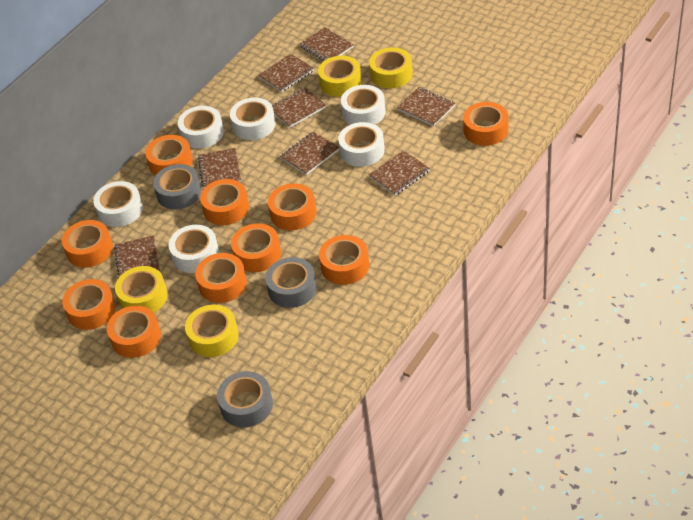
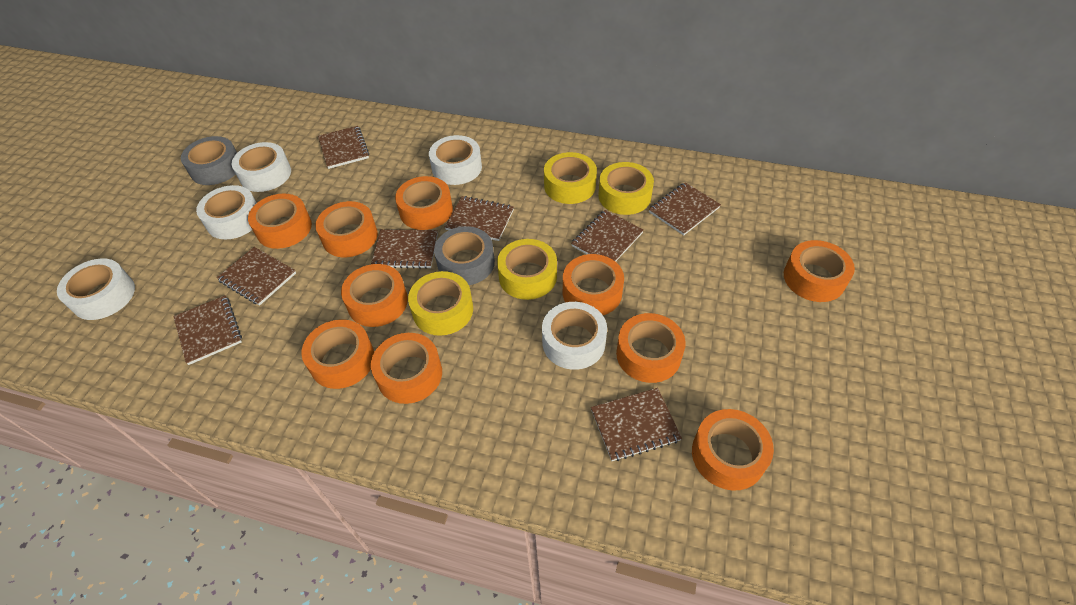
grey tape: [153,164,202,210] [217,371,273,428] [265,257,317,308] = 3 -> [181,136,237,185] [434,226,495,285] = 2
white tape: [93,181,143,227] [169,225,219,273] [178,106,224,149] [230,98,275,140] [338,122,385,167] [341,85,385,125] = 6 -> [57,258,135,320] [196,185,257,239] [232,142,291,192] [429,135,482,185] [542,302,607,370] = 5

